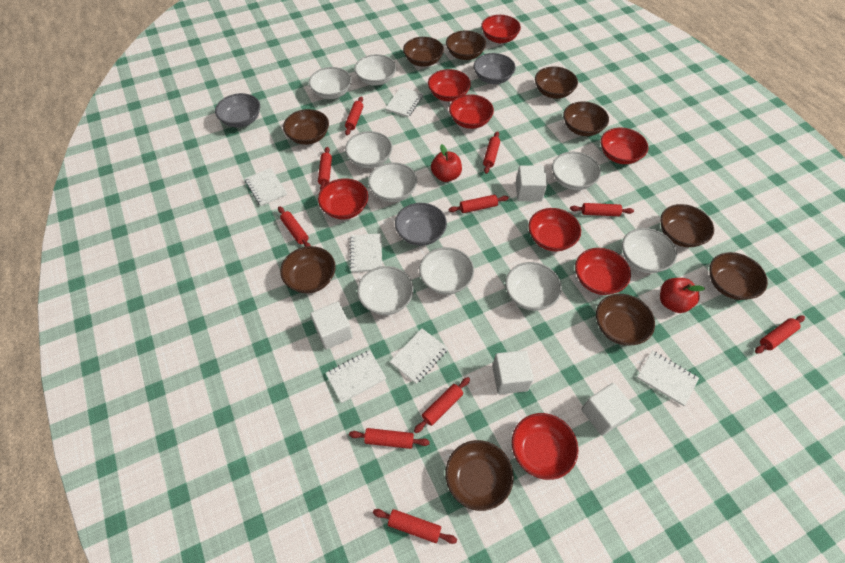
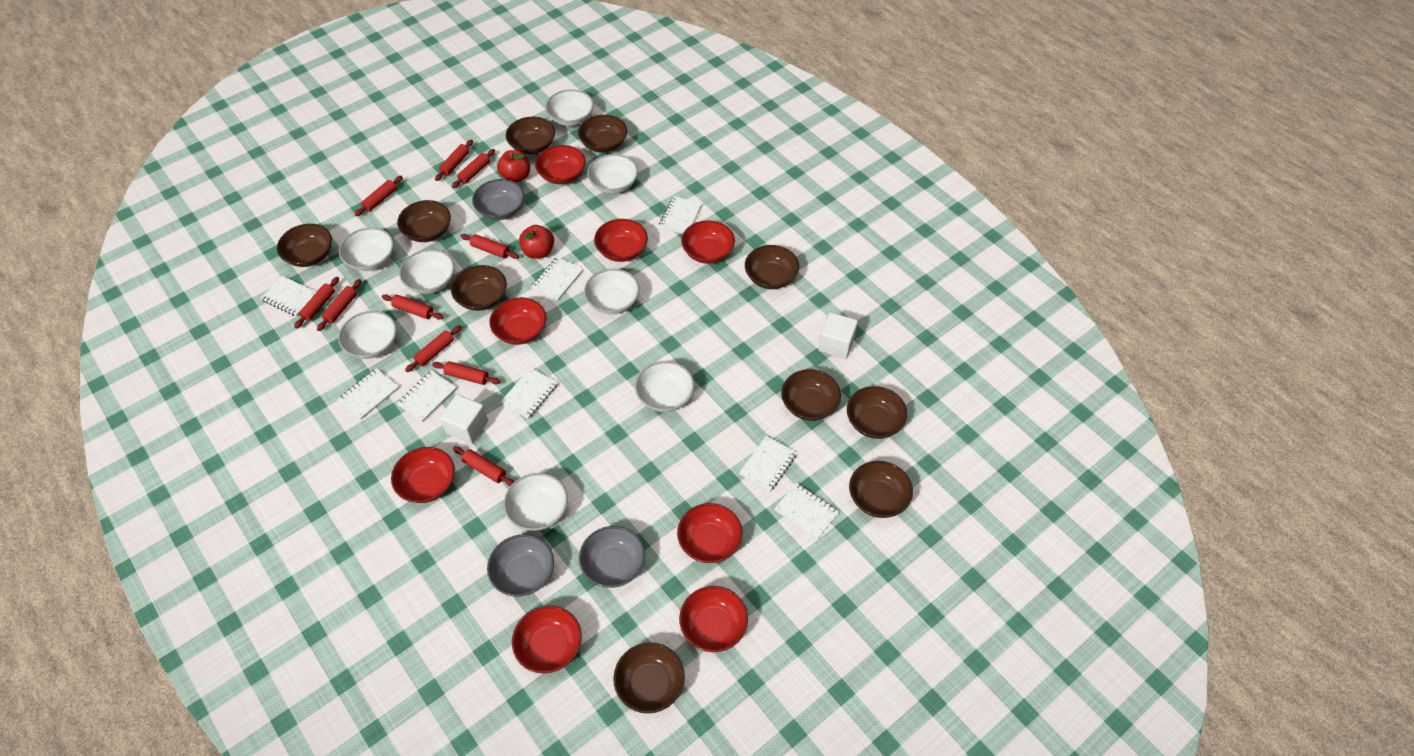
white bowl: [309,67,352,99] [345,131,392,168] [354,54,396,86] [357,266,414,315] [368,162,417,202] [419,247,474,295] [505,262,562,311] [552,152,601,190] [622,228,677,273] = 9 -> [338,311,397,359] [339,227,394,271] [399,249,455,294] [504,473,568,531] [545,89,594,126] [584,269,640,314] [587,154,638,194] [635,361,694,412] = 8
white cube: [310,302,353,350] [492,350,534,394] [516,166,547,202] [581,383,636,436] = 4 -> [440,394,488,444] [819,312,858,359] = 2
white notebook: [245,168,287,206] [326,350,386,403] [349,233,382,272] [385,87,423,117] [390,329,448,384] [637,351,699,406] = 6 -> [261,276,316,316] [338,368,399,419] [397,370,457,422] [500,368,558,419] [531,257,583,301] [659,196,702,234] [739,436,797,492] [774,483,839,540] = 8

